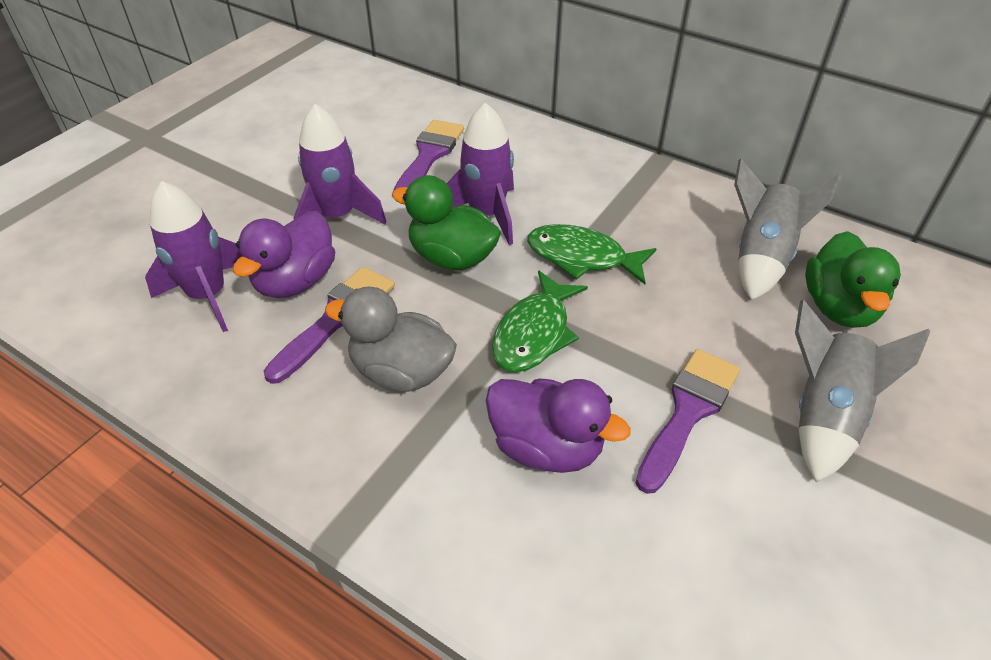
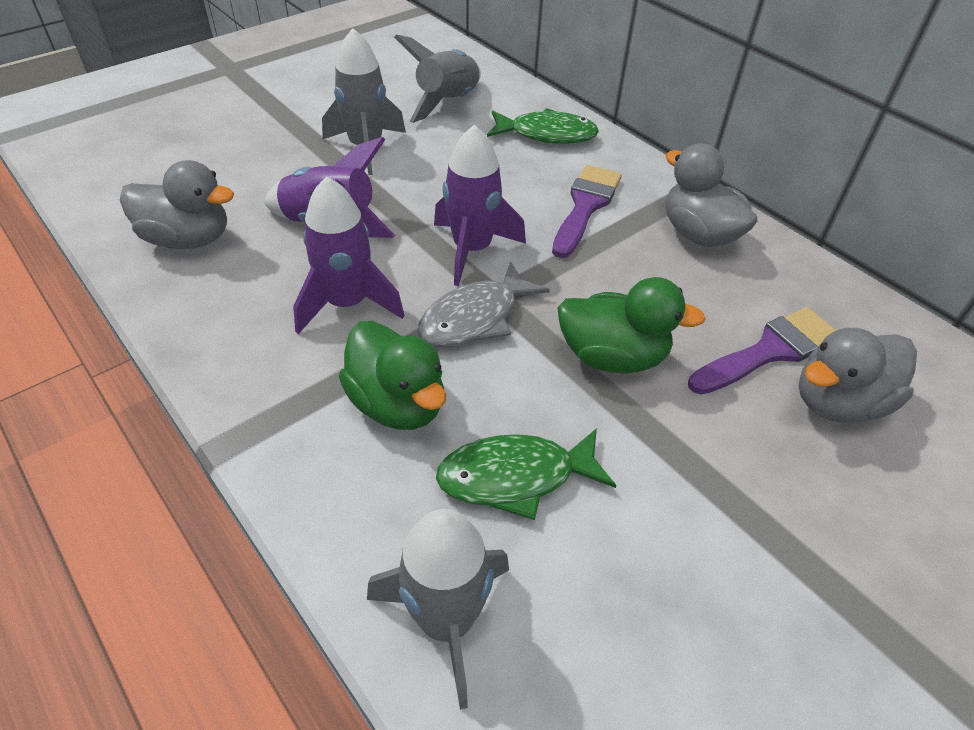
grey duck: [325,287,457,392] = 1 -> [120,160,234,249] [666,143,758,247] [799,328,917,423] = 3
grey fish: none = 0 -> [418,261,550,347] = 1
grey rocket: [734,159,842,301] [795,299,931,482] = 2 -> [322,28,406,175] [367,509,509,710] [394,34,481,123] = 3
purple brush: [264,267,395,384] [393,120,464,191] [636,349,740,494] = 3 -> [552,165,622,258] [688,307,836,394] = 2
purple duck: [233,211,335,298] [486,379,631,473] = 2 -> none = 0

